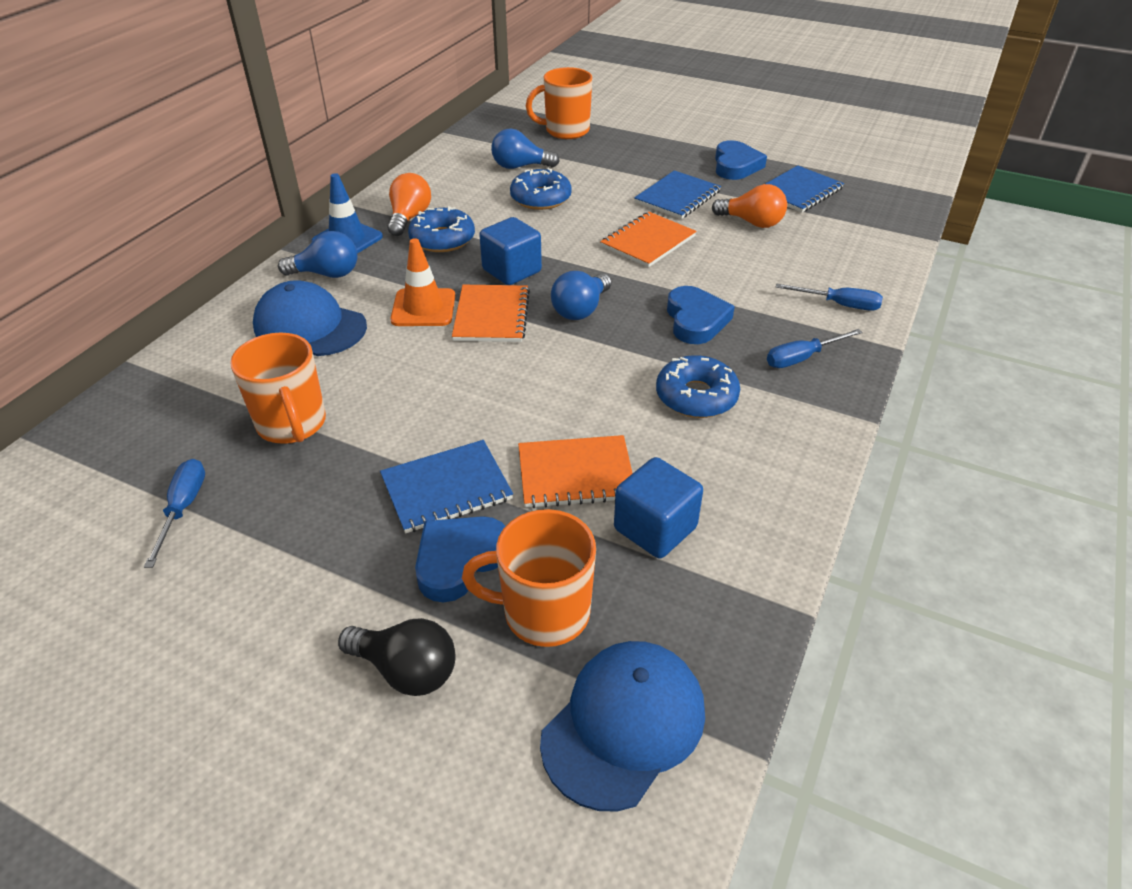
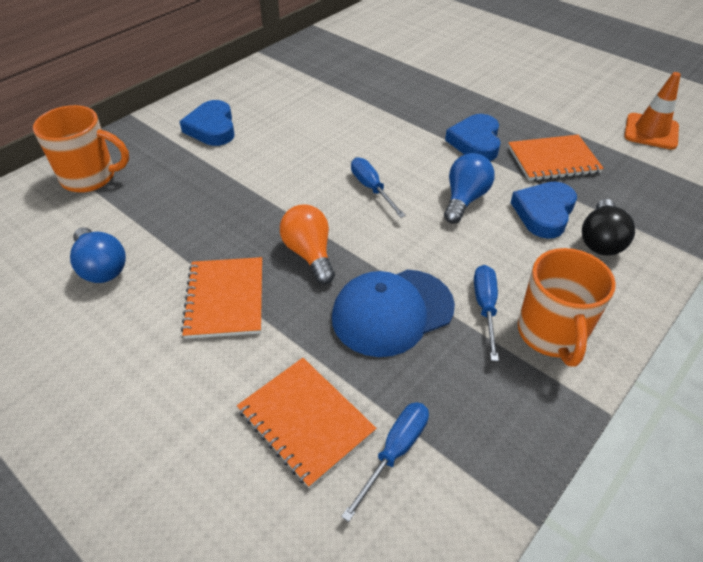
blue cap: [253,280,367,356] [540,641,705,811] = 2 -> [332,270,455,357] = 1
blue cube: [479,217,542,285] [614,457,703,558] = 2 -> none = 0
blue donut: [408,206,475,252] [510,168,572,210] [656,355,740,418] = 3 -> none = 0
blue light bulb: [278,231,357,278] [491,129,560,169] [551,271,612,320] = 3 -> [70,227,126,283] [444,153,494,223] = 2
blue notebook: [380,440,513,533] [634,170,721,219] [765,165,844,213] = 3 -> none = 0
blue traffic cone: [312,173,383,254] = 1 -> none = 0
orange light bulb: [388,173,431,236] [712,184,787,228] = 2 -> [280,205,335,284] = 1
orange mug: [230,333,326,444] [462,509,596,647] [526,67,592,139] = 3 -> [33,105,129,193] [518,248,616,367] = 2

